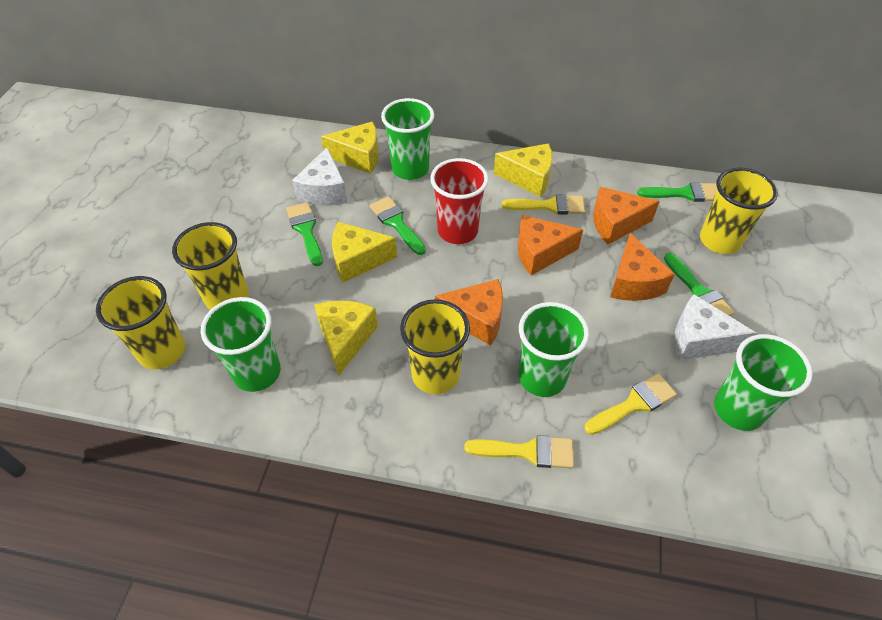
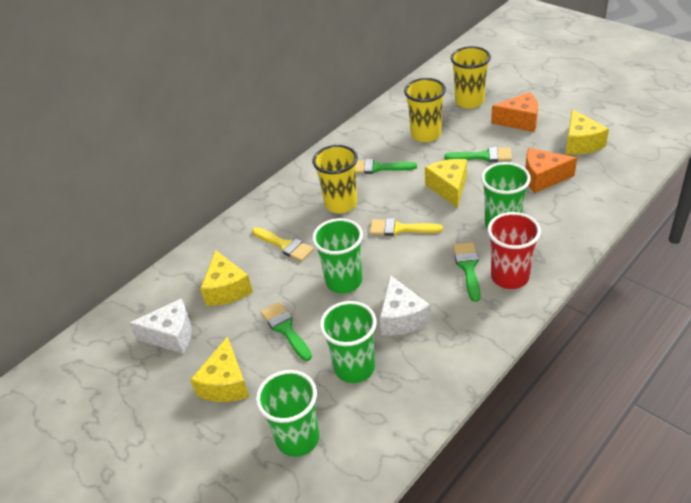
orange cheese: [435,279,503,346] [518,215,583,275] [593,187,660,244] [610,233,675,301] = 4 -> [491,92,538,132] [525,148,577,193] = 2
yellow brush: [464,435,574,468] [502,194,585,215] [584,373,677,435] = 3 -> [252,227,314,262] [370,218,443,236] = 2
yellow cup: [96,276,185,369] [172,222,248,310] [400,299,470,394] [700,168,778,254] = 4 -> [313,145,358,214] [404,78,446,142] [451,46,491,109] = 3

